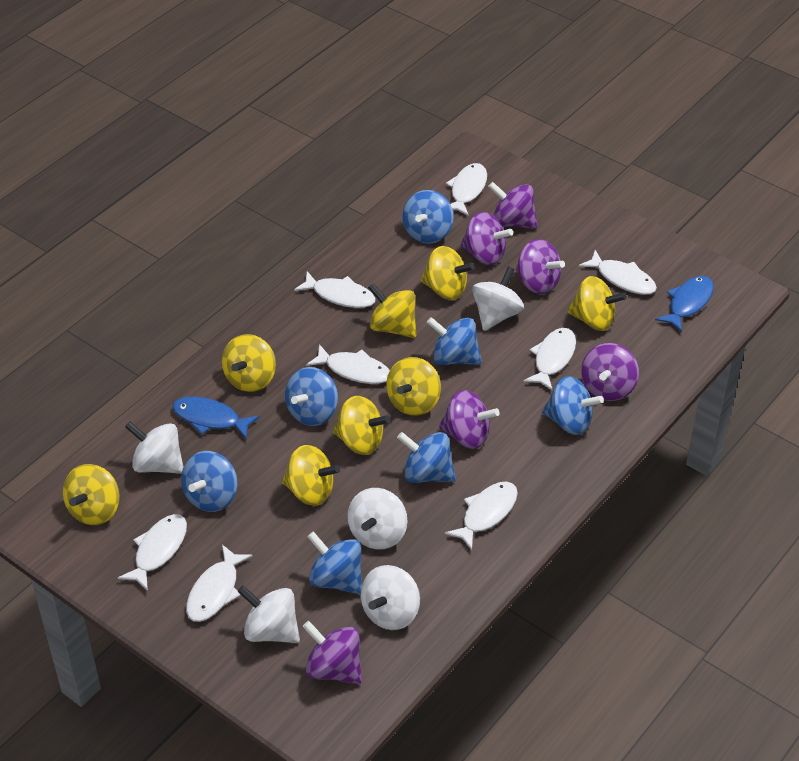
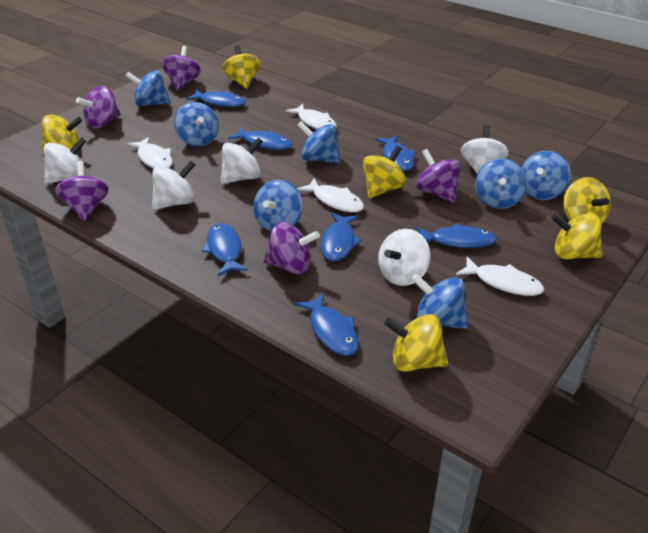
blue fish: [172,396,259,439] [655,276,714,332] = 2 -> [186,90,246,107] [202,223,248,276] [228,127,292,150] [295,293,359,356] [321,213,362,262] [375,135,416,171] [416,223,497,248] = 7
purple spinning top: [303,621,362,684] [439,390,500,449] [461,212,513,265] [488,182,538,229] [516,239,565,294] [581,343,639,401] = 6 -> [55,161,109,221] [76,86,121,128] [162,46,201,90] [263,222,320,274] [416,149,461,203] = 5
white fish: [118,514,187,591] [186,544,253,622] [294,271,376,308] [306,344,390,384] [445,482,518,550] [446,163,487,216] [523,328,576,391] [579,250,657,295] = 8 -> [127,137,173,168] [285,104,337,129] [297,178,364,212] [456,257,544,296] = 4
yellow spinning top: [63,464,120,525] [222,334,276,392] [282,445,340,506] [333,396,390,455] [368,283,416,338] [386,357,441,416] [421,246,475,300] [567,276,627,331] = 8 -> [41,114,82,151] [222,45,261,89] [363,146,406,198] [384,314,448,372] [551,213,603,260] [563,177,611,224] = 6

